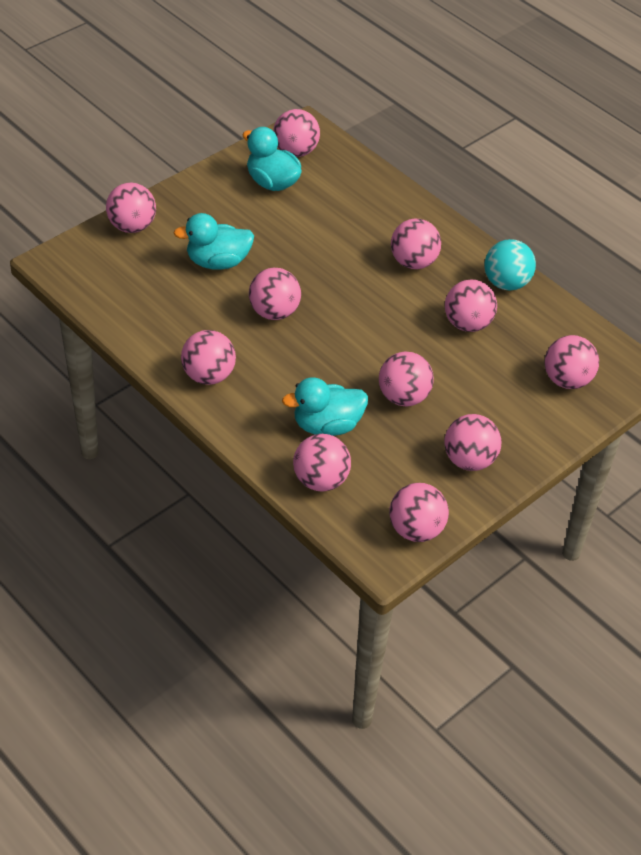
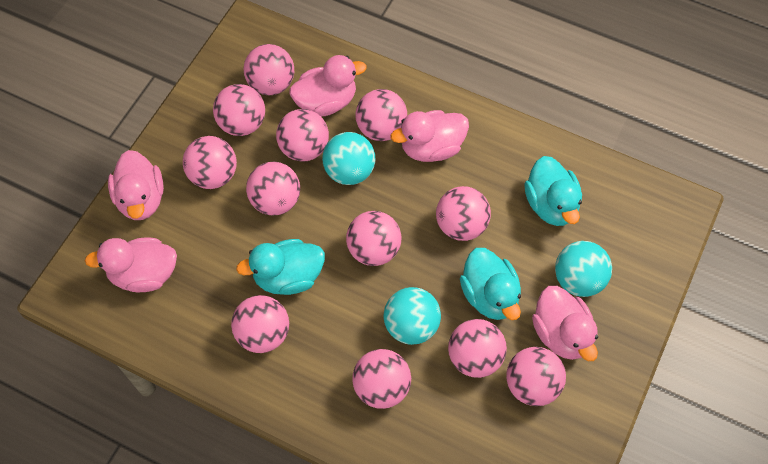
pink ball: [106,183,156,233] [181,330,236,385] [249,268,301,320] [273,109,320,157] [293,434,351,492] [379,351,434,406] [389,483,449,542] [391,218,441,269] [444,414,501,471] [445,280,497,332] [545,335,599,389] = 11 -> [183,136,237,189] [213,84,265,136] [231,295,289,353] [244,44,294,95] [246,162,300,215] [276,109,329,162] [346,211,401,266] [352,349,411,409] [356,89,407,141] [436,186,491,241] [448,319,507,378] [506,347,566,406] = 12
pink duck: none = 0 -> [85,238,177,292] [108,150,164,220] [289,55,367,116] [391,110,469,162] [532,286,598,361] = 5
turquoise ball: [484,239,536,290] = 1 -> [322,132,375,185] [384,287,441,345] [555,241,612,297] = 3

